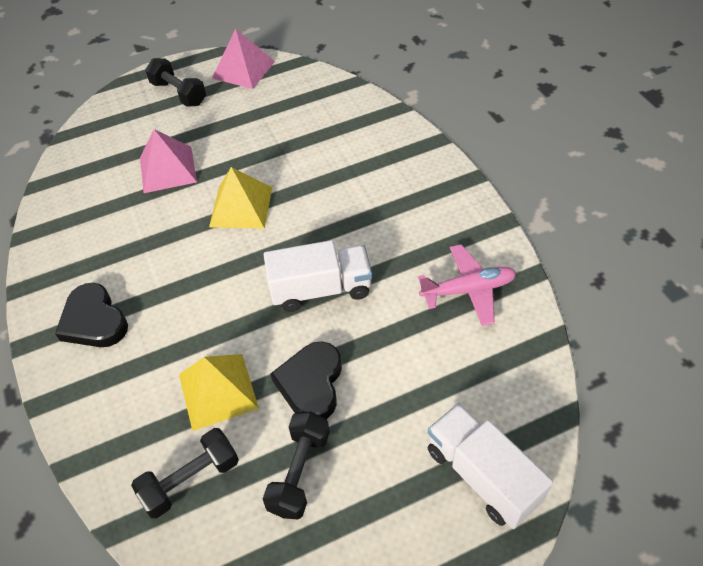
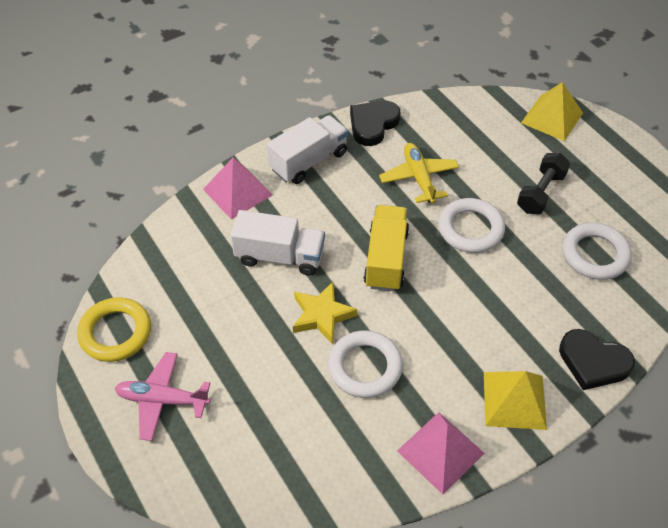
black dumbbell: [131,428,239,518] [145,58,206,107] [263,412,330,519] = 3 -> [517,153,570,214] = 1
white ring: none = 0 -> [328,330,403,398] [438,198,505,253] [562,223,632,280] = 3
yellow plane: none = 0 -> [379,143,459,204] = 1
yellow ring: none = 0 -> [77,297,151,362] = 1
yellow star: none = 0 -> [293,282,357,344] = 1
yellow truck: none = 0 -> [364,205,409,291] = 1

